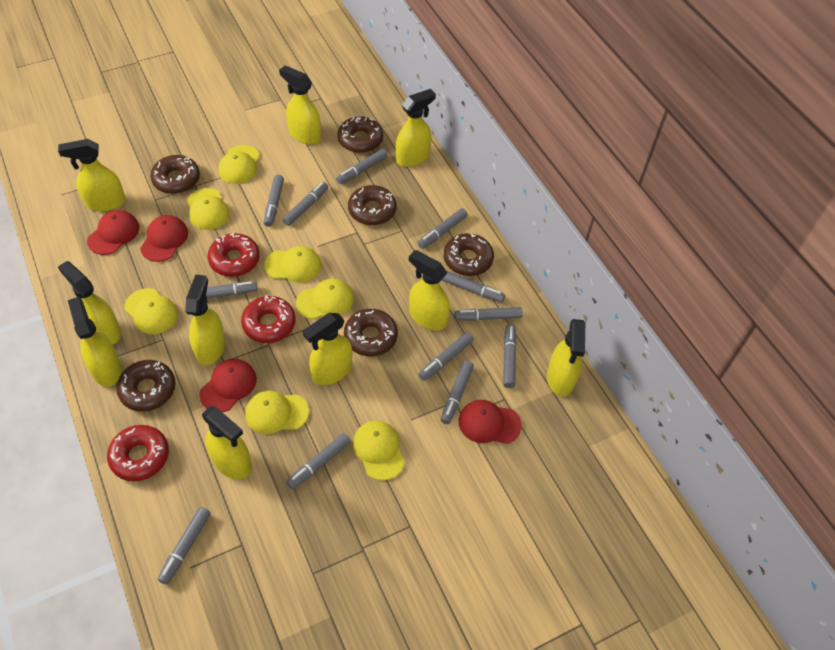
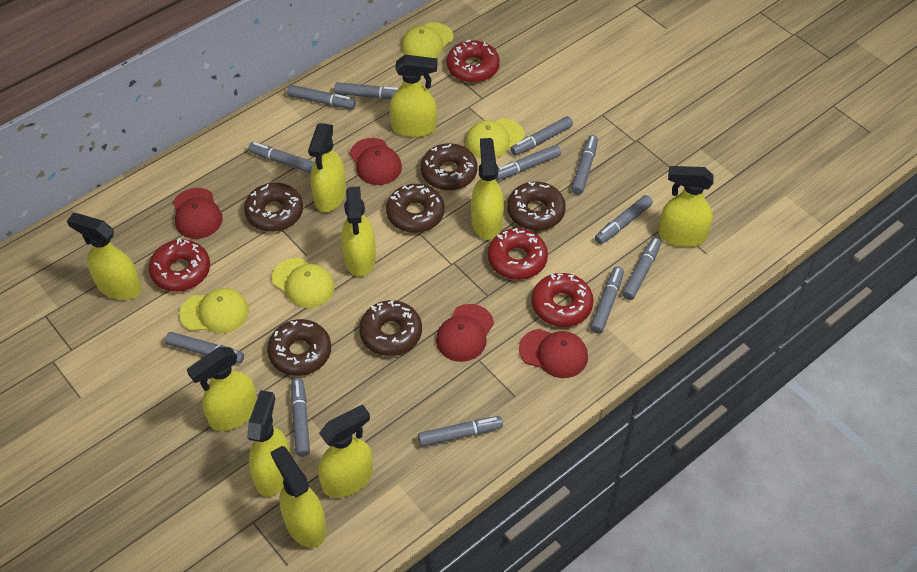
red donut: [107,425,169,481] [208,233,260,277] [241,295,296,343] = 3 -> [149,238,210,292] [447,40,500,83] [488,228,548,280] [531,273,594,327] = 4
yellow cap: [124,288,178,334] [187,188,230,230] [218,145,260,184] [245,391,309,434] [264,246,321,283] [296,279,354,319] [353,420,405,480] = 7 -> [179,288,249,333] [272,258,335,308] [401,22,454,58] [465,118,524,158] = 4

